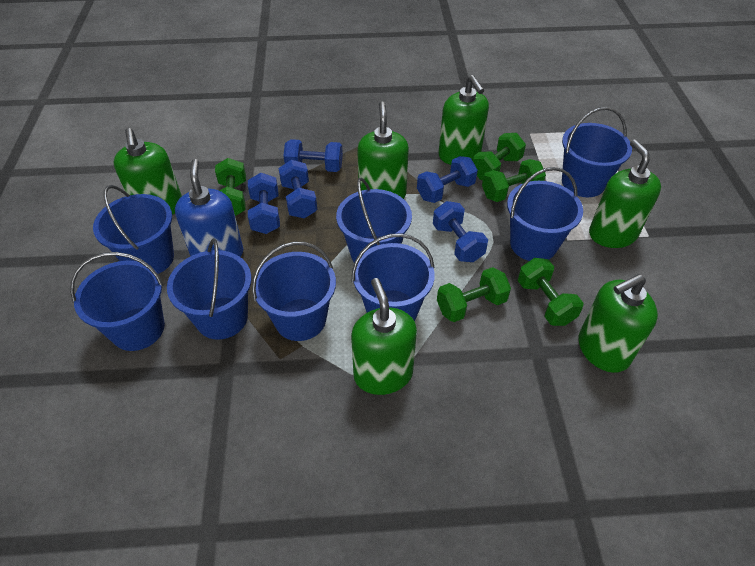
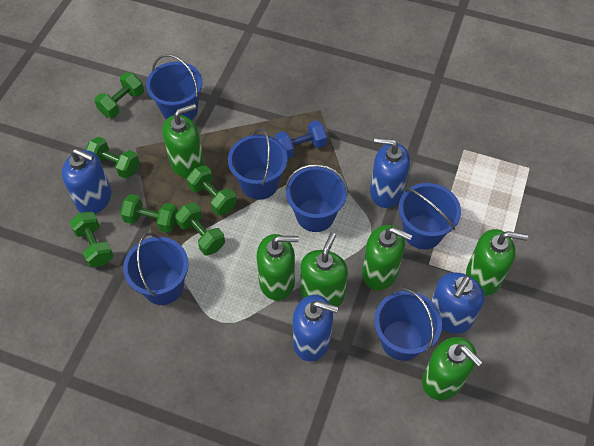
blue bucket: [70,252,165,351] [93,185,174,274] [167,238,252,340] [252,242,336,341] [336,177,412,263] [352,233,435,321] [507,167,583,261] [562,107,632,197] = 8 -> [123,232,189,305] [146,54,203,120] [228,128,288,200] [285,164,348,232] [374,288,442,361] [399,183,461,249] = 6
blue dumbbell: [248,173,280,234] [278,160,317,219] [283,139,343,172] [417,156,478,203] [433,201,488,262] = 5 -> [275,120,328,159] = 1
blue soap dispenser: [175,159,243,257] = 1 -> [62,149,111,214] [293,295,338,361] [370,138,410,208] [431,272,485,334] = 4
green dumbbell: [215,158,246,216] [437,267,511,322] [473,133,526,180] [482,159,546,202] [518,258,583,326] = 5 -> [69,212,114,267] [86,137,140,179] [94,73,144,118] [120,194,178,233] [175,203,225,256] [187,165,237,216] = 6

